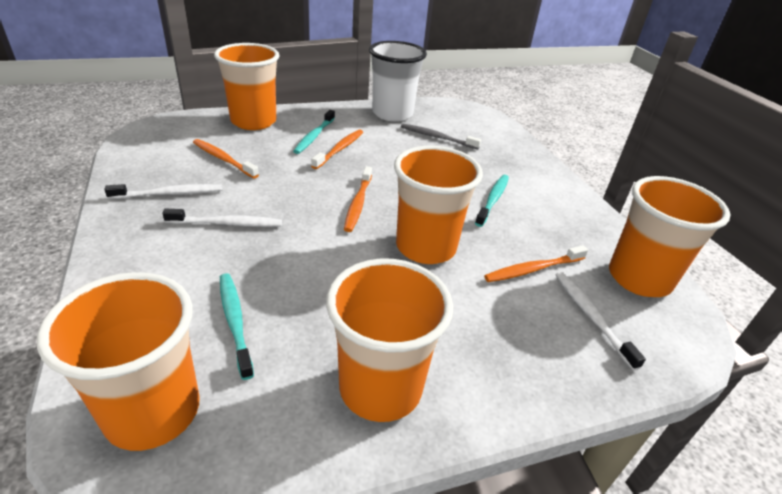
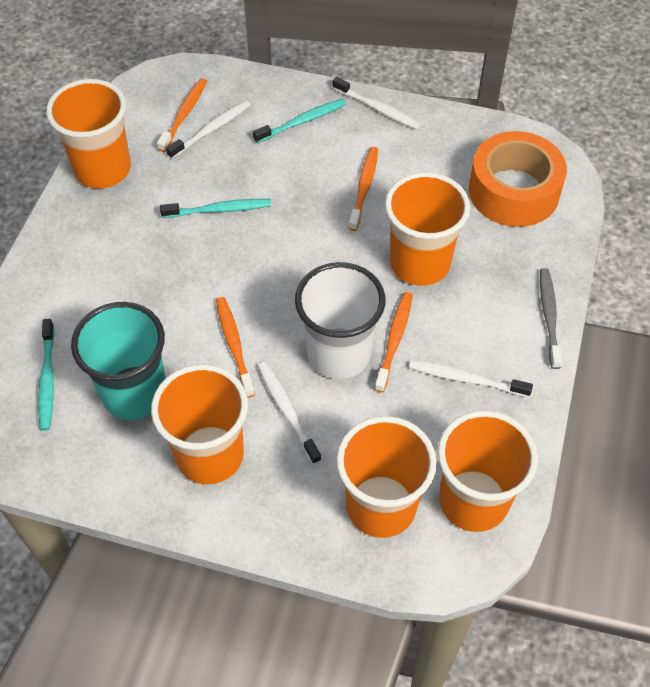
orange tape: none = 0 -> [469,131,567,227] = 1
turquoise cup: none = 0 -> [71,302,166,420] = 1
white toothbrush: [104,184,222,199] [162,209,282,227] [555,272,646,370] = 3 -> [166,101,251,159] [258,362,321,464] [332,77,422,130] [409,360,533,397] = 4

